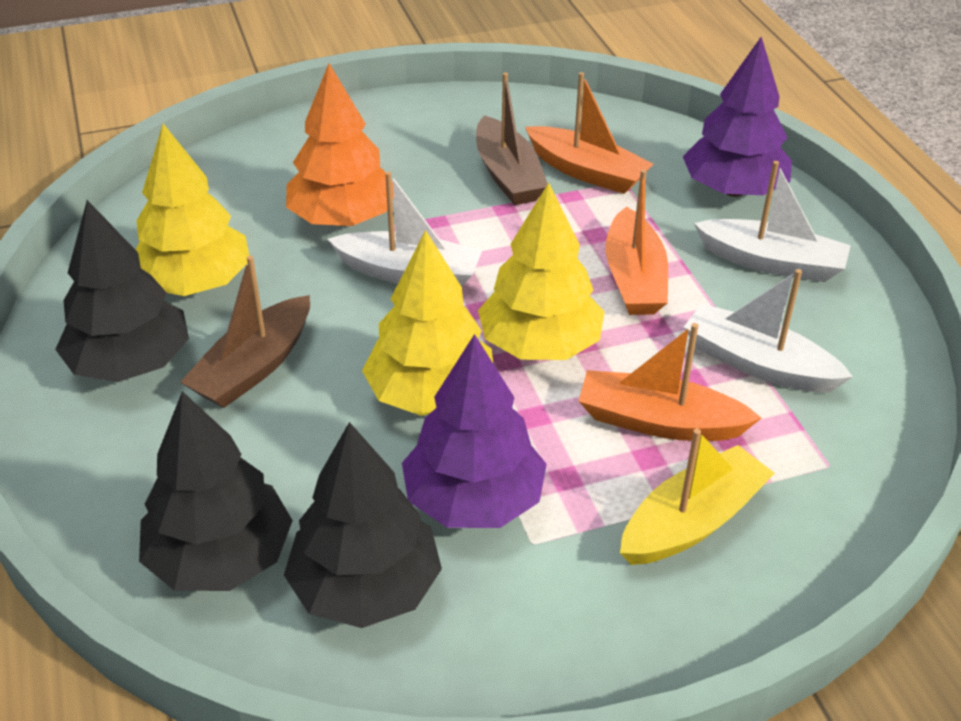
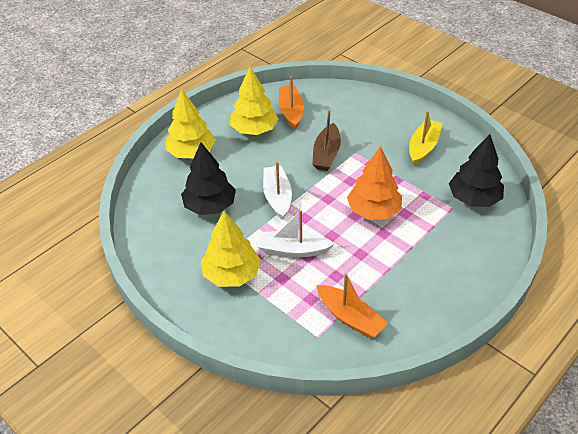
black tree: [55,200,189,382] [139,391,293,591] [284,422,442,628] = 3 -> [181,142,236,215] [449,134,504,207] = 2
brown boat: [180,256,310,408] [476,73,547,205] = 2 -> [312,109,341,171] = 1
orange boat: [525,72,653,194] [578,323,761,441] [606,169,668,315] = 3 -> [279,76,304,129] [316,273,388,338] = 2
purple tree: [402,334,547,528] [683,36,792,197] = 2 -> none = 0
white boat: [328,172,482,287] [684,269,853,393] [694,161,851,282] = 3 -> [257,210,334,257] [263,162,292,220] = 2

